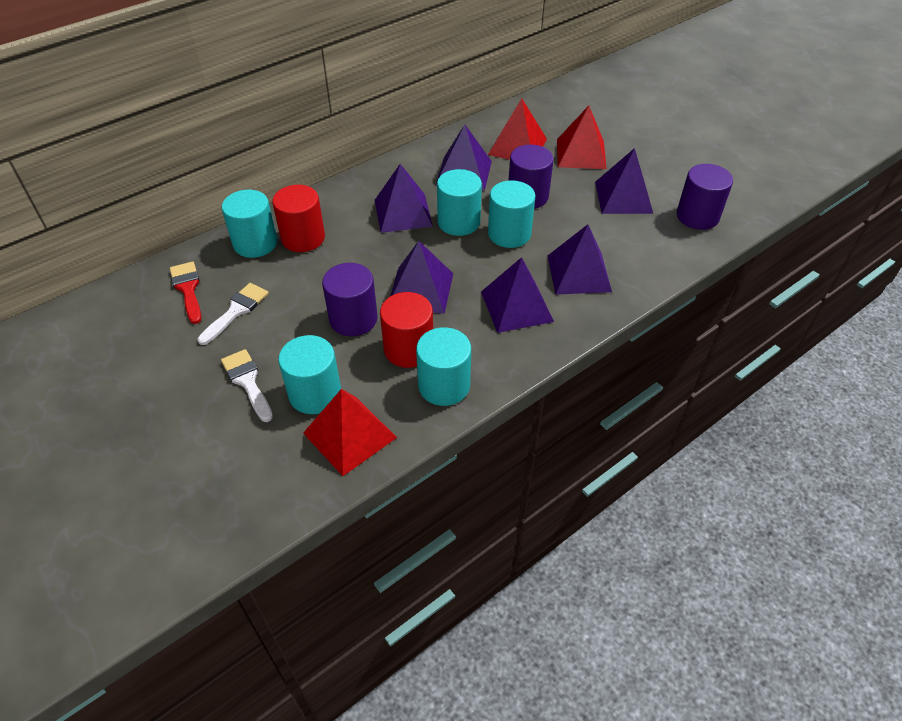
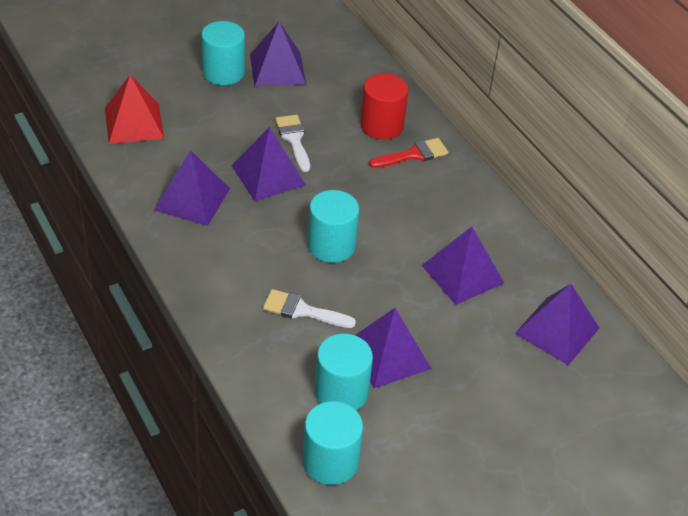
purple cylinder: [322,263,378,336] [508,145,554,209] [677,164,733,230] = 3 -> none = 0
red cylinder: [272,185,325,252] [380,292,433,368] = 2 -> [360,73,409,140] = 1
red pyramid: [303,389,397,476] [488,98,547,160] [557,106,607,169] = 3 -> [105,75,164,144] = 1
turquoise cylinder: [222,190,277,258] [278,335,341,414] [416,327,471,406] [437,169,482,236] [488,180,535,248] = 5 -> [201,21,245,85] [303,401,363,485] [307,190,359,263] [315,334,373,410] = 4

